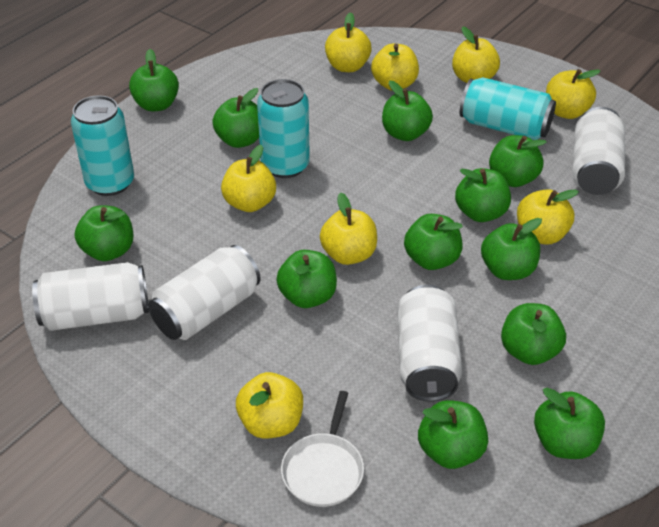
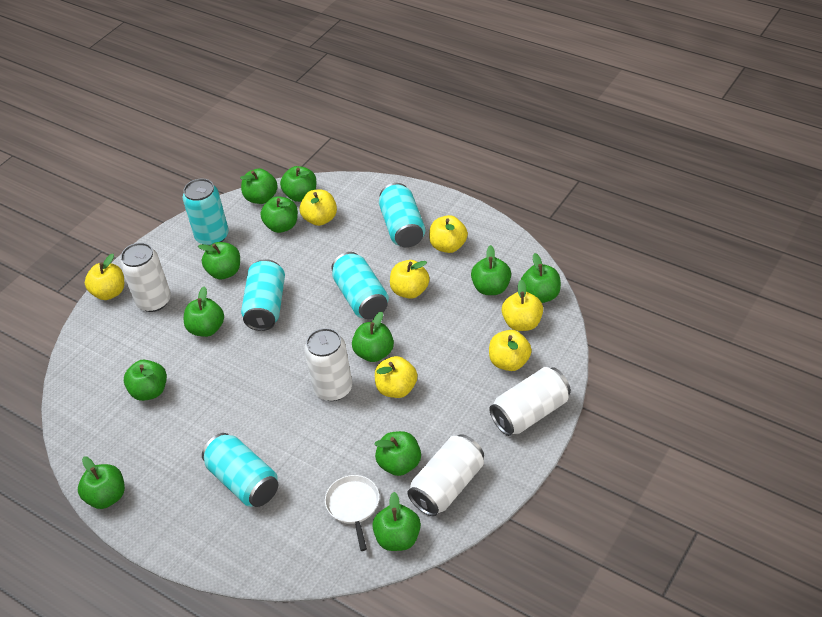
turquoise can: [71,95,134,196] [257,79,310,178] [460,77,556,140] = 3 -> [183,178,229,246] [202,433,278,507] [241,259,285,331] [331,252,389,319] [379,183,426,248] = 5
yellow apple: [221,145,276,212] [236,372,303,439] [320,192,377,265] [325,12,372,72] [371,43,419,91] [452,26,500,83] [517,189,579,245] [546,69,600,119] = 8 -> [85,254,124,300] [300,190,337,226] [375,356,417,398] [390,260,430,299] [429,215,468,253] [489,330,532,371] [502,279,543,331] = 7

